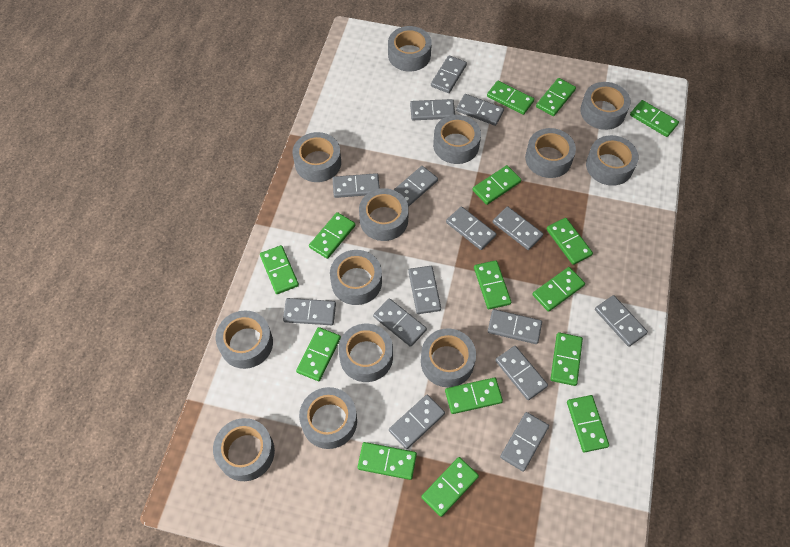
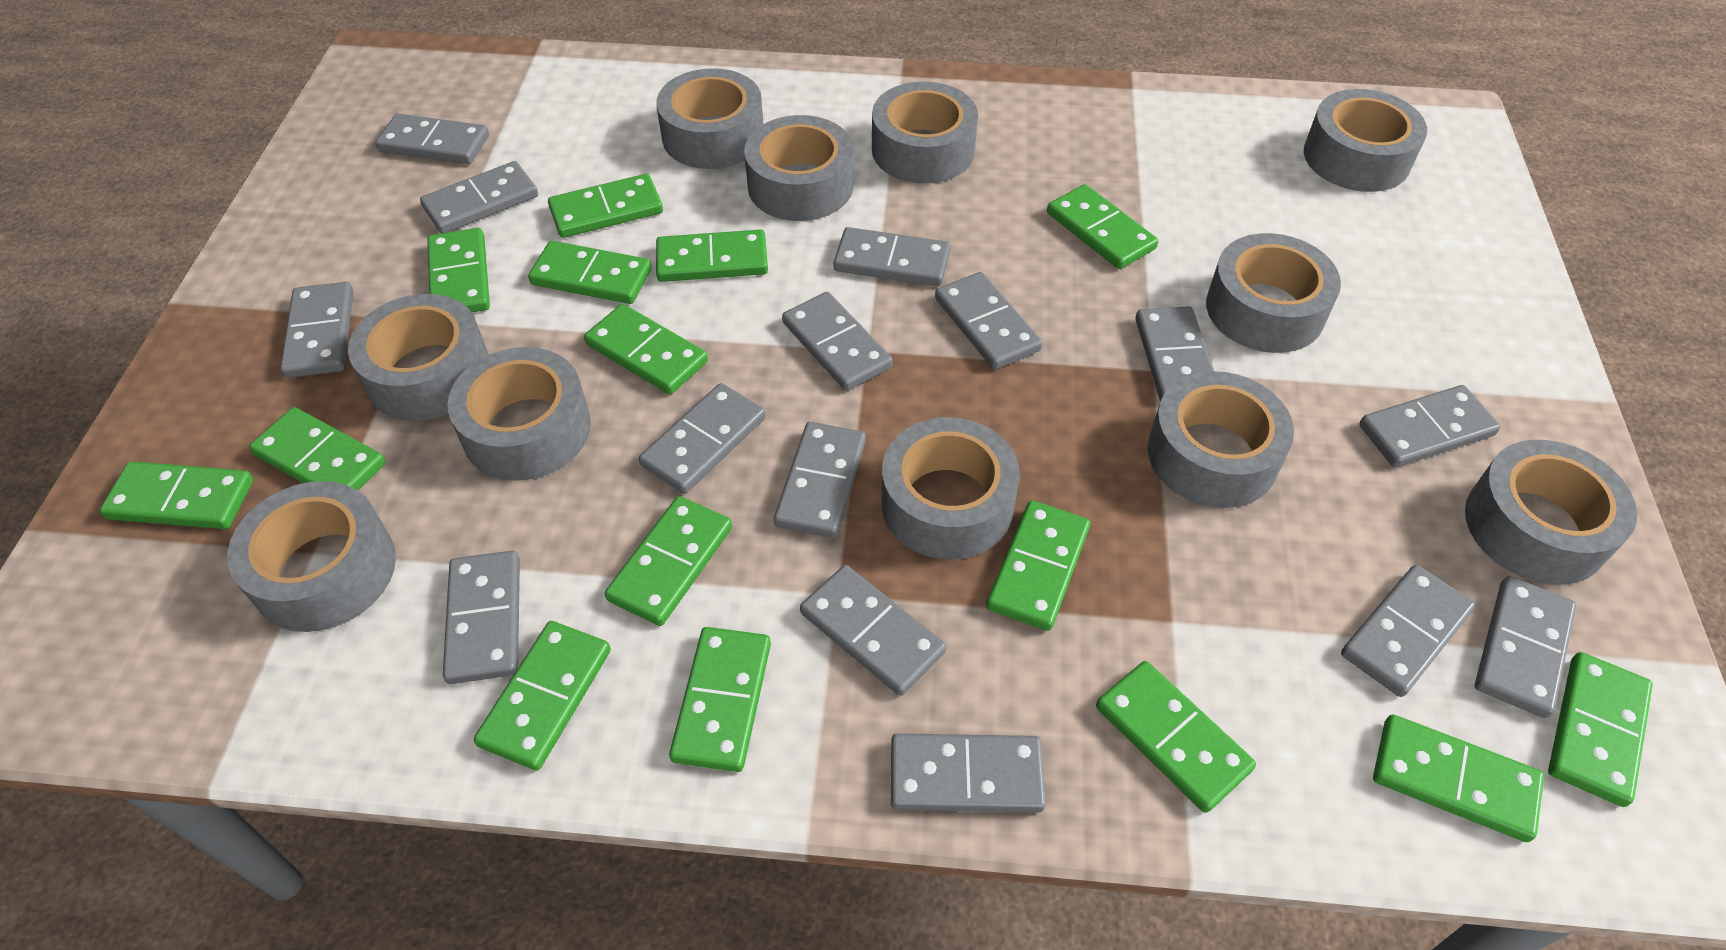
grey tape: [213,418,275,481] [216,310,273,369] [293,132,341,182] [299,387,357,449] [330,250,382,305] [338,324,393,382] [359,188,409,241] [388,26,432,71] [421,328,476,387] [433,115,481,164] [525,128,576,178] [580,82,631,130] [586,135,638,186] = 13 -> [227,481,396,632] [348,294,489,421] [448,347,591,481] [656,68,763,169] [744,115,854,221] [872,81,978,184] [882,417,1020,559] [1148,371,1294,508] [1206,233,1341,353] [1304,89,1427,192] [1465,440,1637,585] = 11

